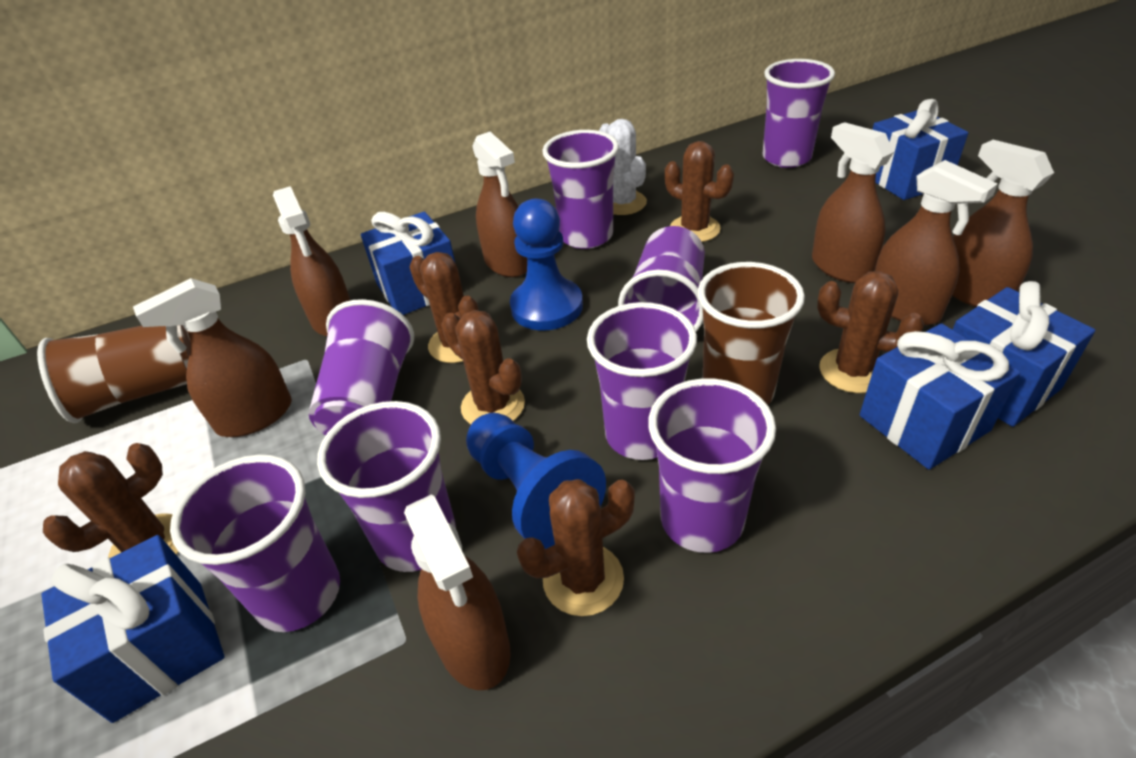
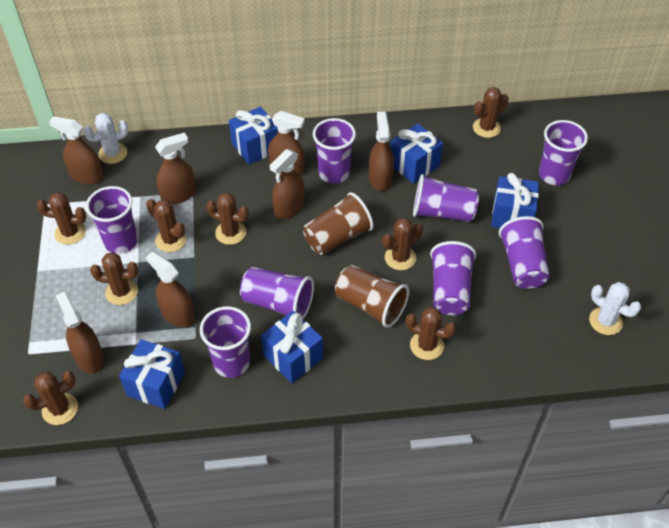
blue pawn: [466,413,606,549] [510,198,583,330] = 2 -> none = 0
brown cactus: [43,443,178,558] [409,252,479,363] [441,310,525,424] [517,479,635,616] [665,141,734,242] [817,271,924,393] = 6 -> [23,371,78,425] [36,192,87,245] [90,252,139,305] [146,199,187,252] [206,193,249,245] [382,218,423,270] [405,307,456,360] [473,87,509,138] = 8
white cactus: [599,119,647,215] = 1 -> [83,113,128,164] [589,282,641,335] = 2

